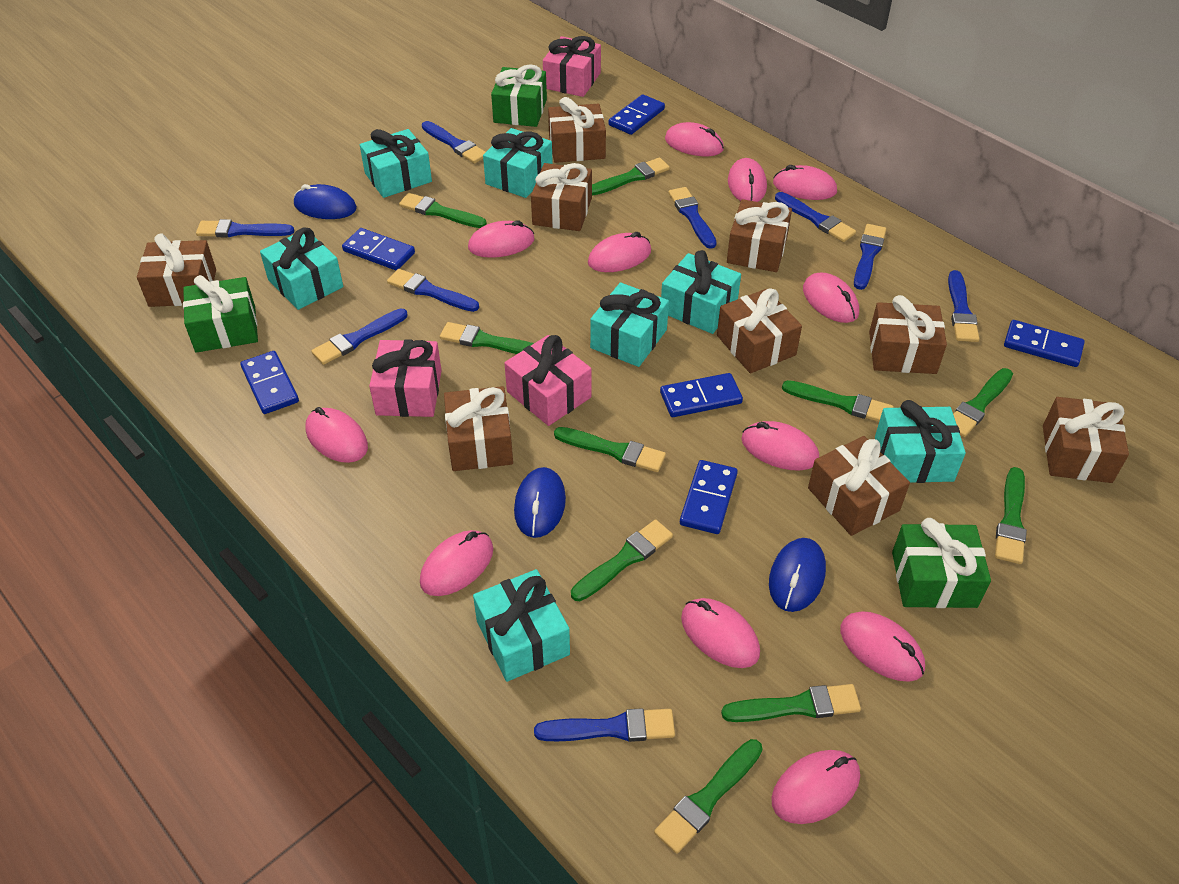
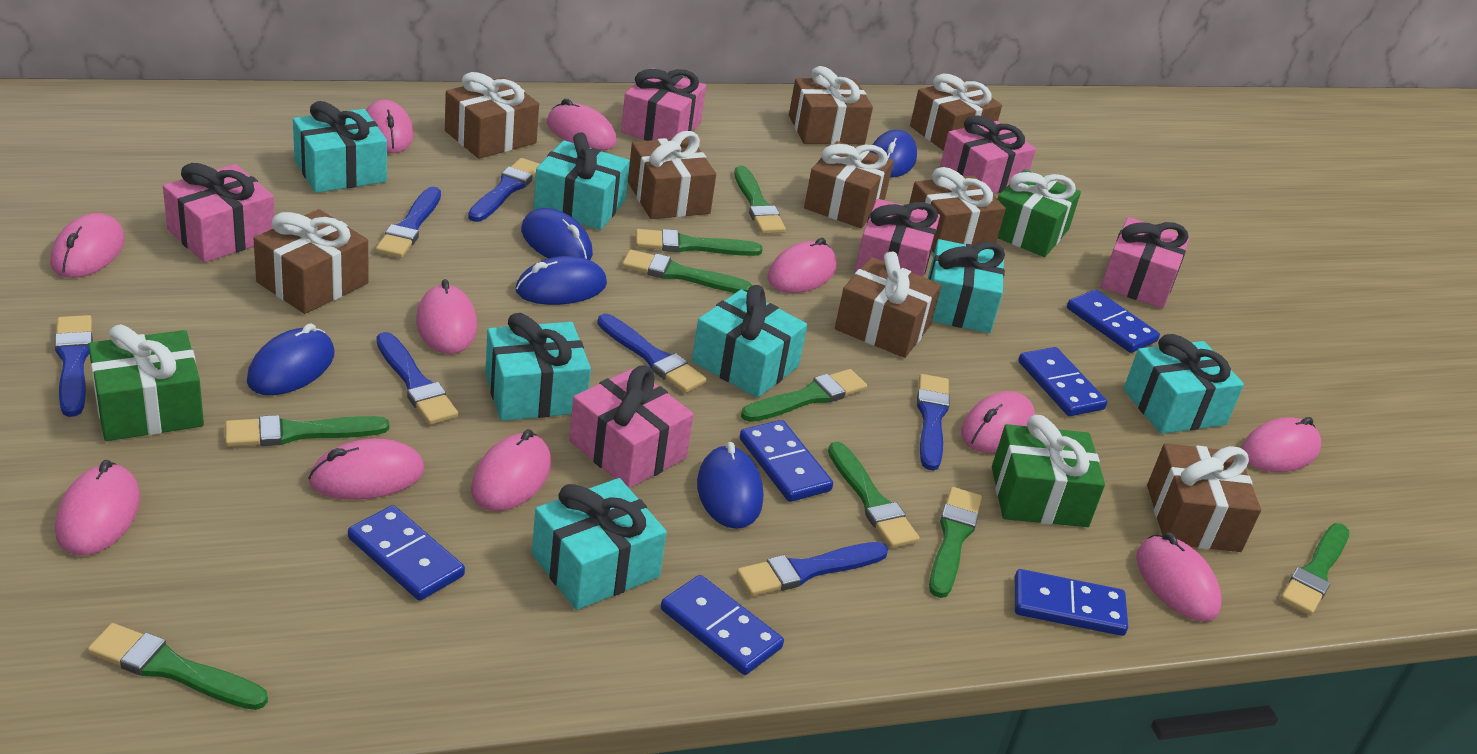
blue brush: [196,219,295,237] [311,308,408,365] [387,269,479,312] [422,121,485,164] [534,708,675,742] [668,187,717,249] [775,192,856,242] [854,224,886,290] [948,270,979,342] = 9 -> [54,315,93,417] [376,187,441,258] [377,332,458,425] [468,158,540,222] [597,314,707,393] [737,542,888,596] [917,374,950,471] = 7
blue mouse: [294,184,357,219] [514,467,566,538] [769,538,826,612] = 3 -> [247,323,335,395] [515,256,607,305] [521,208,593,260] [697,442,763,529] [870,130,917,177] = 5
green brush: [399,193,487,228] [440,322,534,354] [554,427,666,472] [571,520,673,601] [592,158,670,196] [654,739,763,854] [721,684,861,722] [782,380,894,422] [953,368,1013,437] [995,467,1027,564] = 10 -> [88,623,268,710] [225,415,389,447] [622,250,753,293] [636,229,762,256] [734,166,786,234] [741,369,867,422] [828,442,920,548] [929,487,982,598] [1280,523,1349,615] = 9
pink gift: [369,339,442,417] [504,335,592,426] [543,36,601,97] = 3 -> [163,163,275,263] [569,365,694,489] [621,68,706,141] [854,199,940,277] [939,115,1036,194] [1101,217,1190,308] = 6
pink mouse: [305,407,368,463] [420,530,493,596] [468,220,534,258] [588,232,651,272] [665,122,724,156] [681,598,760,668] [728,158,767,202] [741,421,819,471] [771,750,860,824] [773,165,837,200] [803,273,859,323] [840,611,925,682] = 12 -> [50,213,125,278] [55,460,140,556] [308,439,424,500] [366,100,414,153] [416,279,477,354] [471,429,551,511] [547,99,617,150] [767,238,837,293] [961,391,1035,453] [1136,533,1221,621] [1241,417,1321,472] = 11

